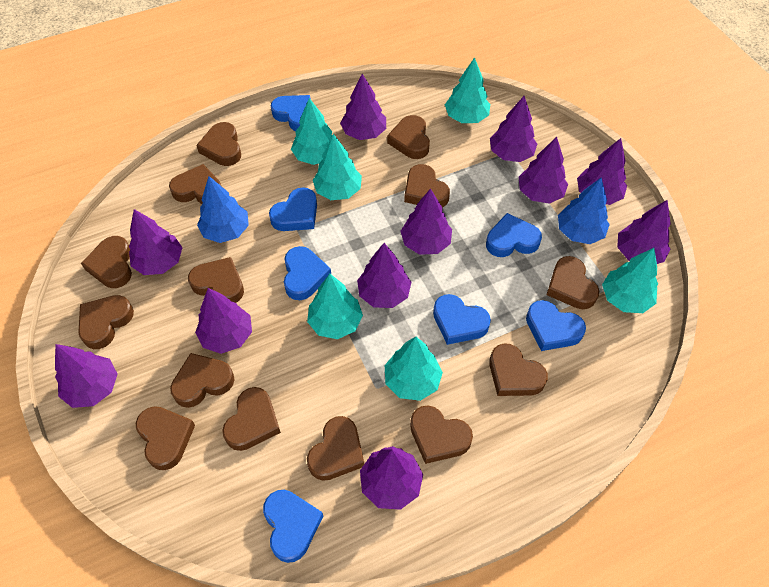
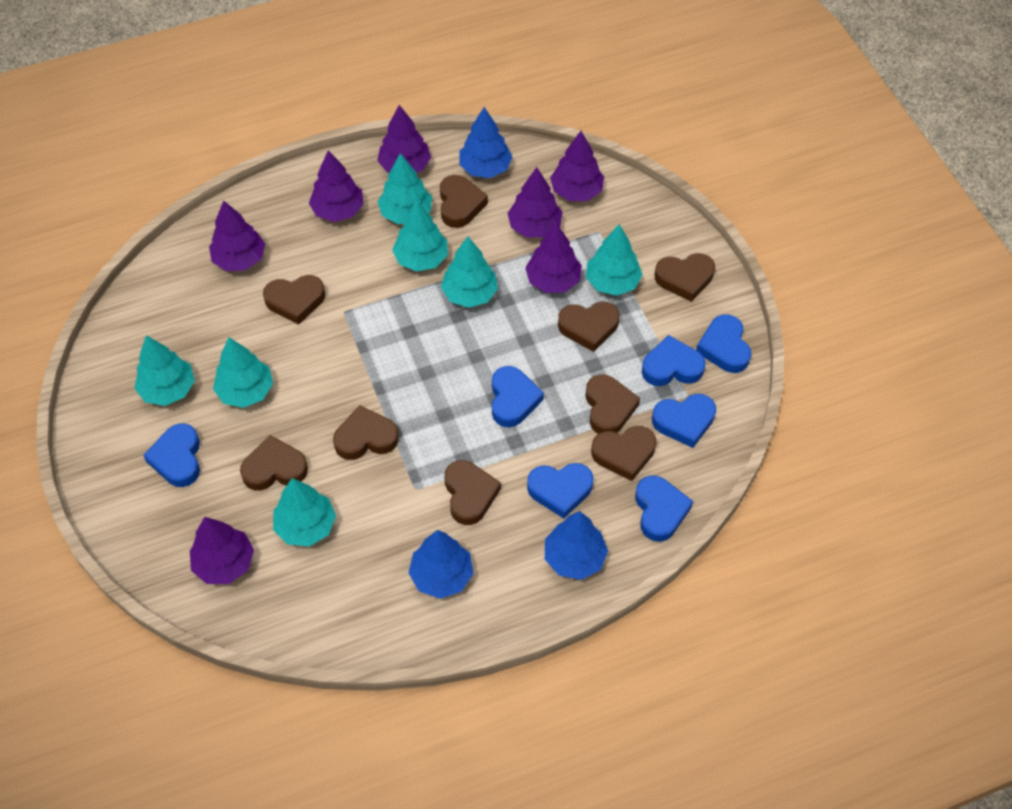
blue tree: [197,176,249,243] [558,178,610,244] = 2 -> [409,530,474,599] [460,107,512,178] [545,511,608,580] = 3
brown heart: [78,295,134,349] [81,236,132,288] [136,406,195,470] [169,164,221,204] [170,353,235,408] [188,257,244,303] [196,122,241,166] [222,387,281,451] [307,416,364,481] [387,115,430,159] [404,164,450,207] [410,406,473,464] [489,343,548,396] [547,256,599,309] = 14 -> [240,435,308,491] [263,275,325,325] [333,405,399,460] [440,175,488,228] [444,460,501,525] [558,302,620,352] [585,374,640,434] [591,426,656,481] [655,253,715,302] = 9
purple tree: [55,344,118,408] [129,209,183,275] [195,288,252,354] [340,74,386,140] [357,243,411,308] [360,446,423,510] [401,188,452,255] [490,96,537,162] [519,137,568,203] [577,138,627,205] [617,200,671,264] = 11 -> [190,517,254,584] [209,200,265,271] [309,150,364,222] [377,105,431,173] [508,167,563,238] [525,223,582,293] [550,131,604,201] = 7
turquoise tree: [291,98,332,165] [307,274,363,339] [313,134,362,200] [385,337,443,401] [445,57,490,123] [602,248,658,313] = 6 -> [134,335,195,406] [213,337,273,408] [273,478,336,546] [378,153,432,224] [392,200,448,272] [441,236,498,308] [586,224,643,296] = 7

